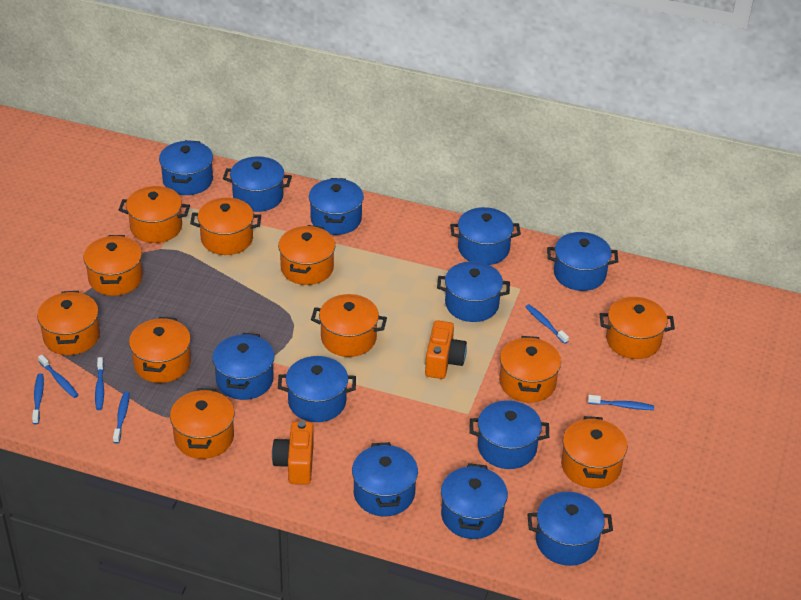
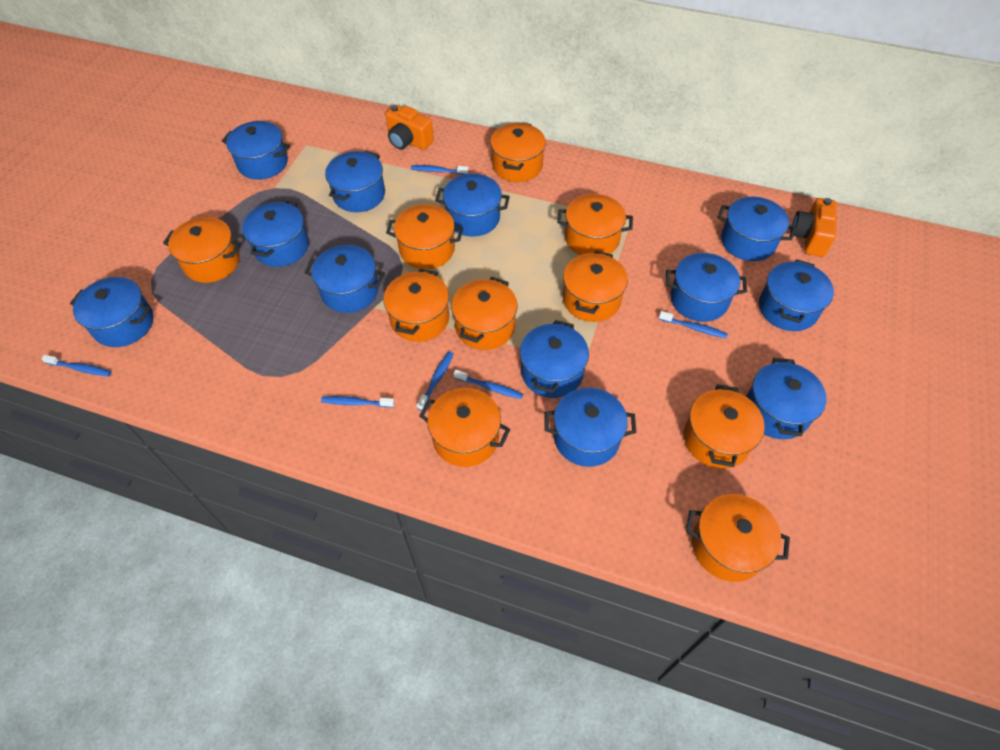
orange pot: [37,291,100,355] [84,235,143,296] [119,186,190,243] [129,317,191,383] [170,388,234,459] [190,198,261,255] [278,225,335,285] [311,294,387,357] [499,336,561,403] [561,416,627,488] [600,297,675,359] = 11 -> [163,217,241,283] [384,269,449,342] [386,204,463,269] [419,388,510,467] [451,277,518,350] [490,122,546,182] [557,194,633,255] [563,251,628,322] [684,384,765,469] [686,494,790,582] = 10

